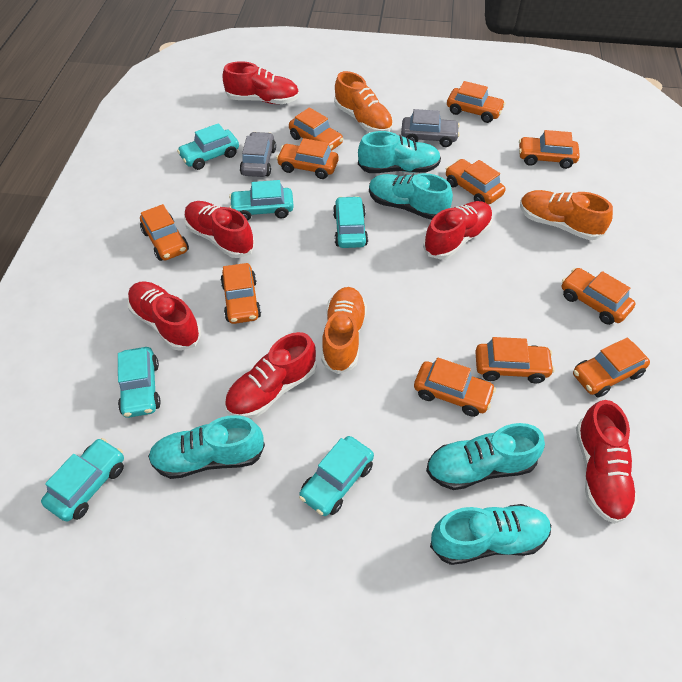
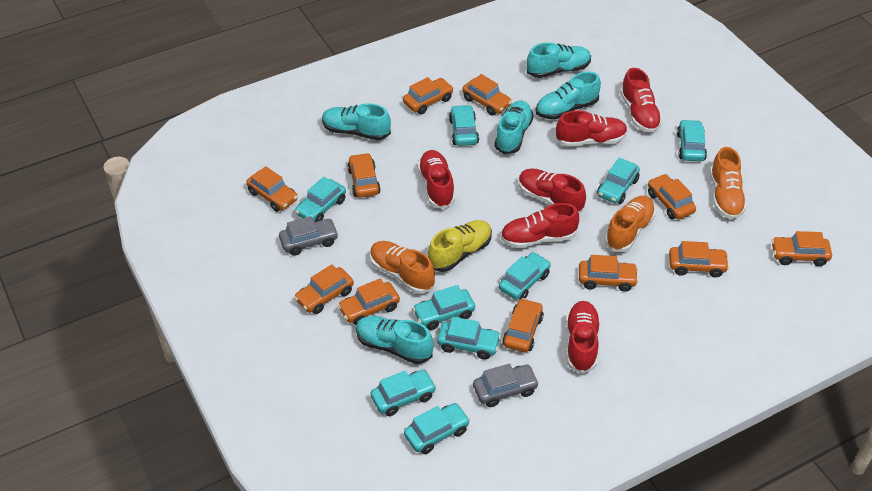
turquoise car: [41,438,124,522] [118,347,161,418] [177,123,239,170] [229,180,294,221] [299,436,374,516] [333,196,368,248] = 6 -> [295,177,346,222] [371,369,437,416] [404,403,470,454] [413,285,475,330] [437,317,501,359] [449,105,479,146] [499,252,551,300] [597,157,640,204] [677,120,707,161] = 9
yellow shoe: none = 0 -> [428,220,492,272] = 1

